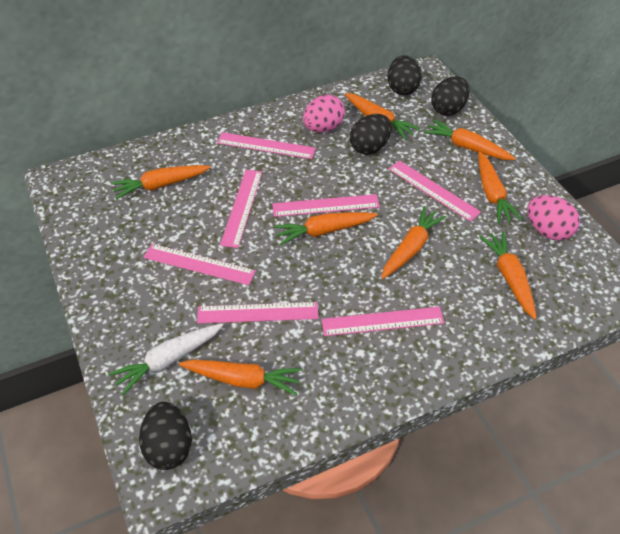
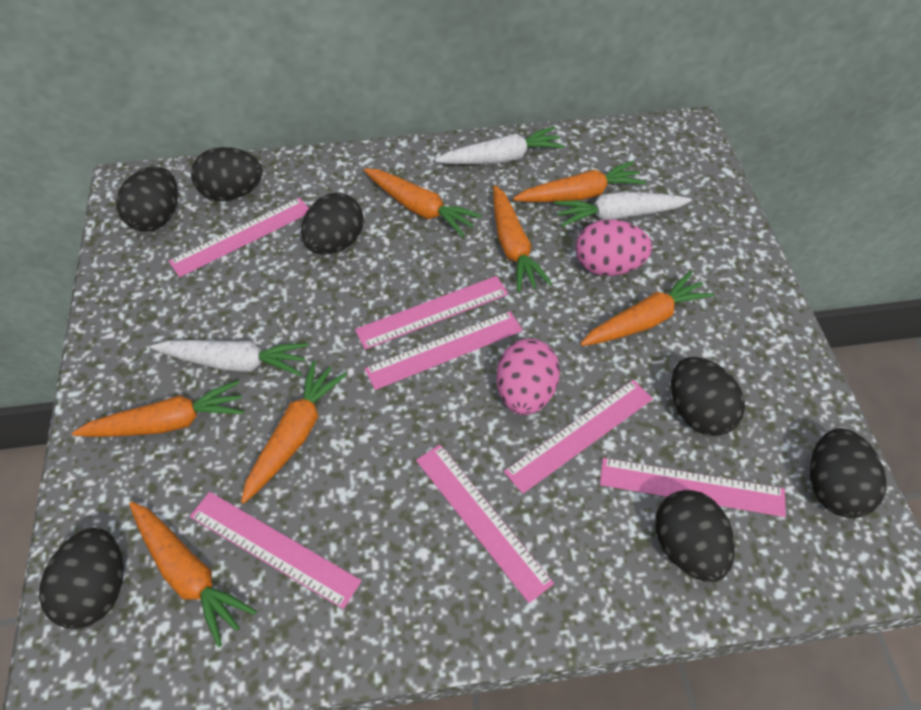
black egg: [139,402,192,470] [350,114,392,155] [388,55,421,95] [431,76,470,116] = 4 -> [39,528,123,629] [116,167,178,232] [191,147,263,201] [301,193,364,255] [655,490,735,582] [671,357,745,436] [810,428,887,518] = 7
orange carrot: [111,165,211,200] [179,360,302,395] [274,212,378,245] [345,93,420,140] [381,206,447,279] [424,119,516,160] [478,151,522,223] [479,231,537,319] = 8 -> [72,380,244,437] [129,502,257,647] [241,360,347,504] [364,168,482,237] [493,185,552,292] [513,161,646,202] [580,271,714,346] = 7
white carrot: [109,323,223,395] = 1 -> [150,340,309,376] [435,127,565,164] [554,192,692,227] = 3

